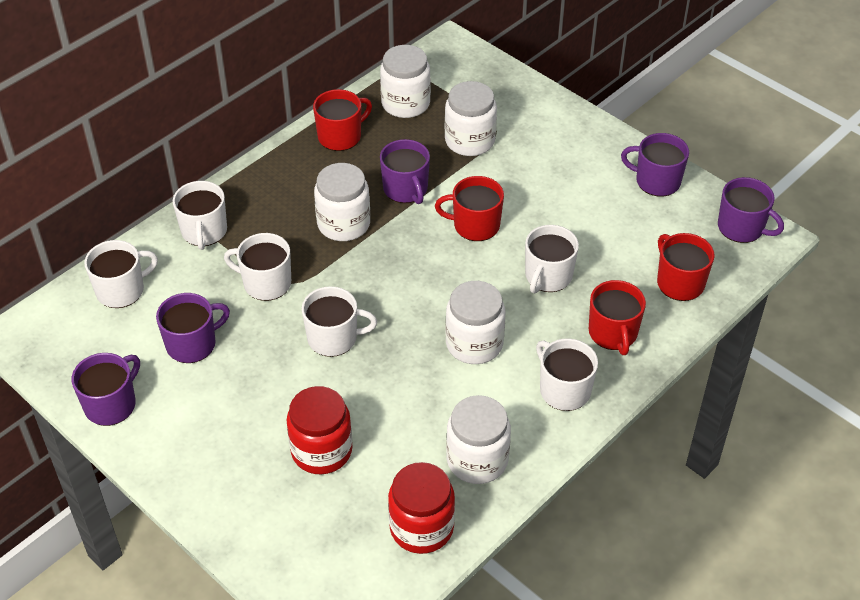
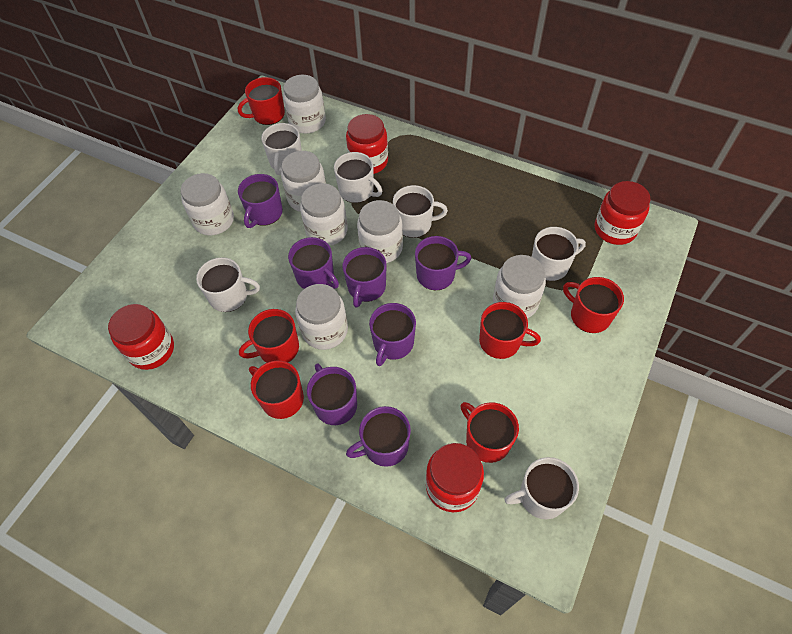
purple mug: [72,353,140,426] [156,293,230,363] [380,139,430,204] [621,133,689,197] [718,177,784,243] = 5 -> [238,174,283,228] [288,237,339,289] [307,363,357,425] [342,247,387,308] [346,406,411,467] [369,303,416,366] [415,236,472,290] = 7
red jar: [287,386,352,474] [388,462,455,554] = 2 -> [108,304,174,370] [346,114,388,174] [426,443,484,512] [595,181,650,245] = 4
red mug: [313,89,372,151] [435,176,504,241] [589,280,646,355] [657,233,715,301] = 4 -> [238,77,285,125] [239,309,299,363] [249,361,304,419] [460,402,519,463] [479,302,541,359] [563,277,624,333] = 6
white jar: [314,163,370,241] [380,45,431,118] [445,81,497,156] [445,281,505,364] [446,395,511,484] = 5 -> [181,173,234,235] [281,151,326,212] [283,75,326,134] [295,284,348,350] [300,183,348,246] [357,200,403,263] [493,255,546,319] = 7

